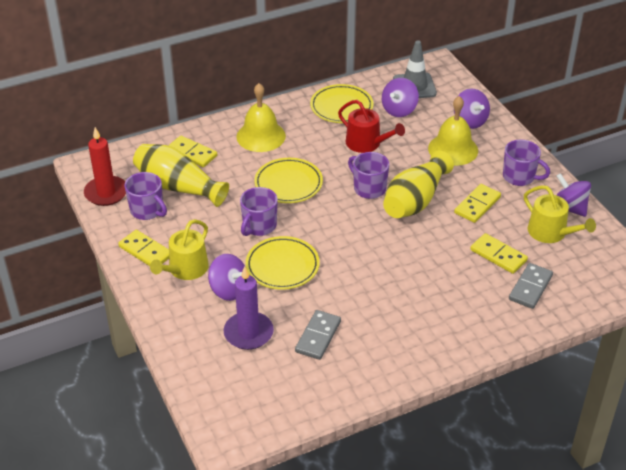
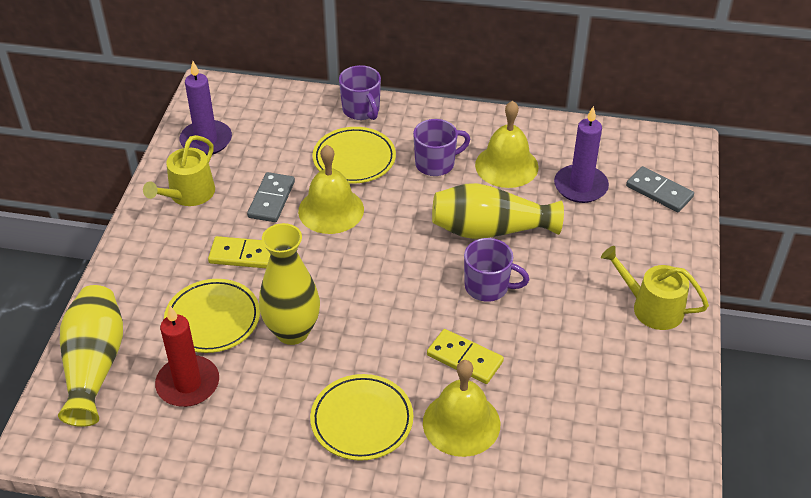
grey traffic cone: [393,40,437,98] = 1 -> none = 0
purple candle: [224,266,274,350] = 1 -> [180,61,232,155] [554,106,609,203] = 2
purple mug: [125,172,167,220] [240,187,278,236] [348,152,389,199] [503,140,550,186] = 4 -> [339,65,381,120] [413,119,470,176] [464,238,530,302] = 3
purple spinning top: [208,254,245,301] [382,78,419,117] [454,89,490,129] [556,173,591,217] = 4 -> none = 0
red watering can: [338,100,405,153] = 1 -> none = 0
yellow bell: [236,83,286,152] [428,96,478,166] = 2 -> [298,145,364,234] [423,360,500,457] [475,101,539,188] = 3
yellow domino: [118,230,169,266] [168,136,217,168] [454,184,501,223] [470,233,528,274] = 4 -> [208,236,271,268] [427,329,504,384] = 2
yellow vase: [133,144,229,207] [383,150,454,218] = 2 -> [58,285,123,427] [259,223,320,345] [432,183,564,239] = 3

